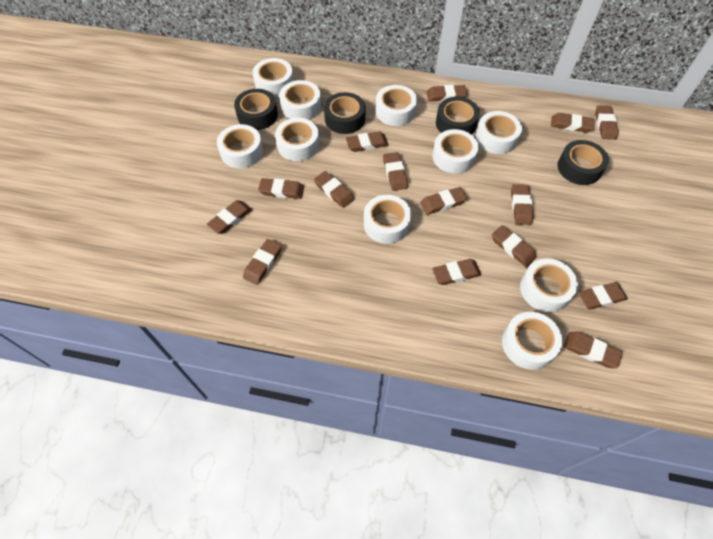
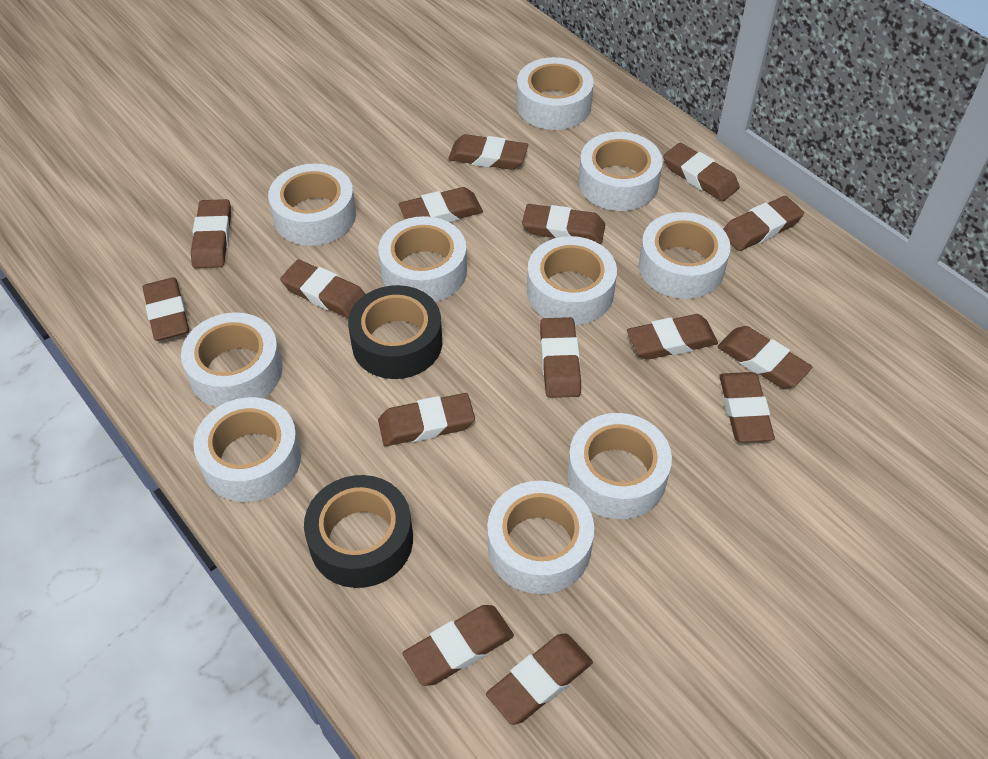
black tape: [234,89,278,130] [324,92,366,134] [436,97,480,135] [558,140,609,185] = 4 -> [304,475,413,588] [348,285,442,379] = 2

